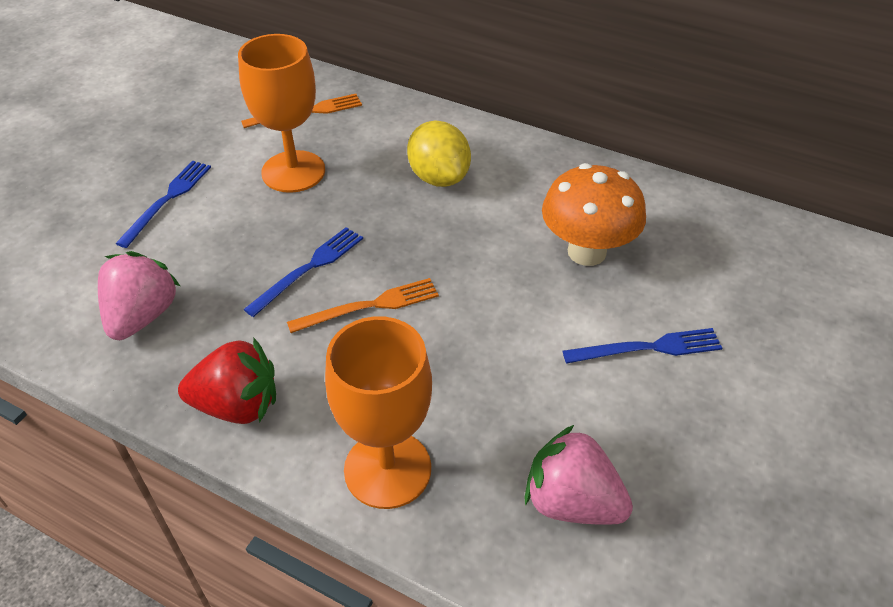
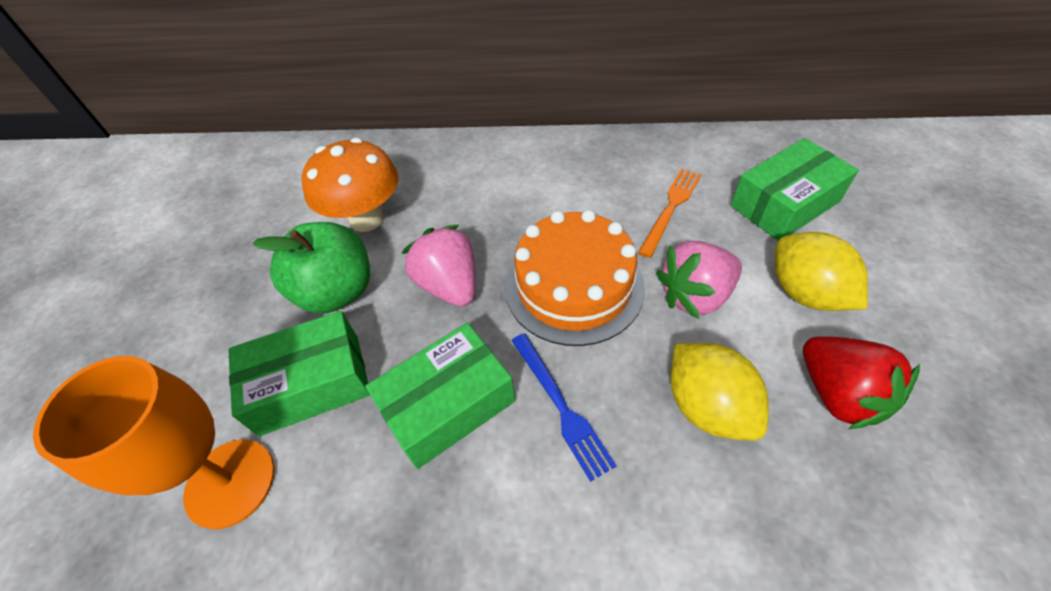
blue fork: [115,161,211,248] [243,227,363,317] [563,328,722,364] = 3 -> [511,334,616,482] = 1
green apple: none = 0 -> [253,222,370,314] = 1
green box: none = 0 -> [228,311,370,436] [365,323,516,469] [731,138,859,241] = 3
orange cake: none = 0 -> [505,210,645,346] = 1
orange fork: [241,94,362,128] [287,278,439,333] = 2 -> [638,168,701,258] = 1
orange goblet: [238,34,325,193] [325,316,432,509] = 2 -> [33,356,275,529] = 1
yellow lemon: [407,120,471,187] = 1 -> [670,343,769,441] [775,232,868,311] = 2

